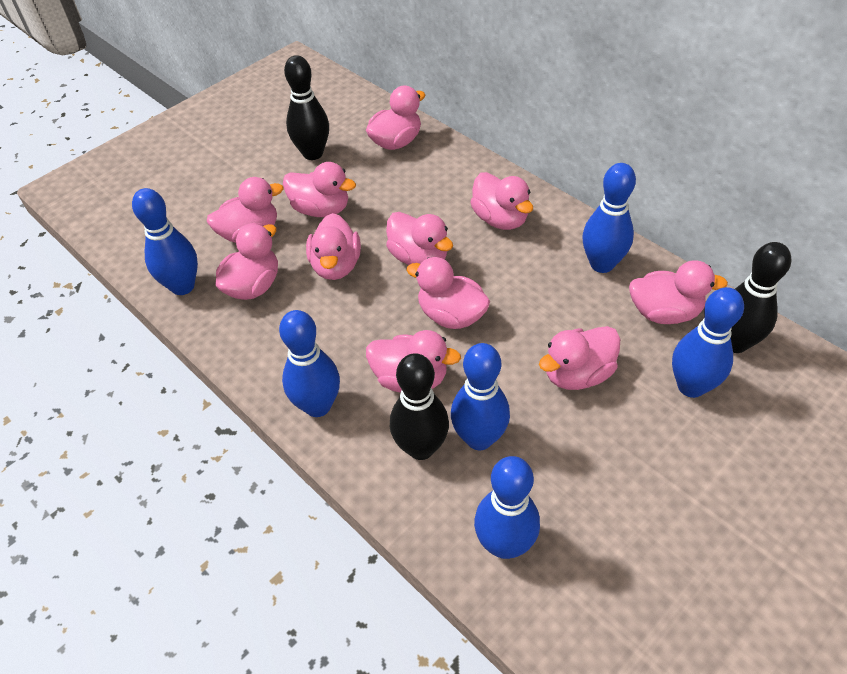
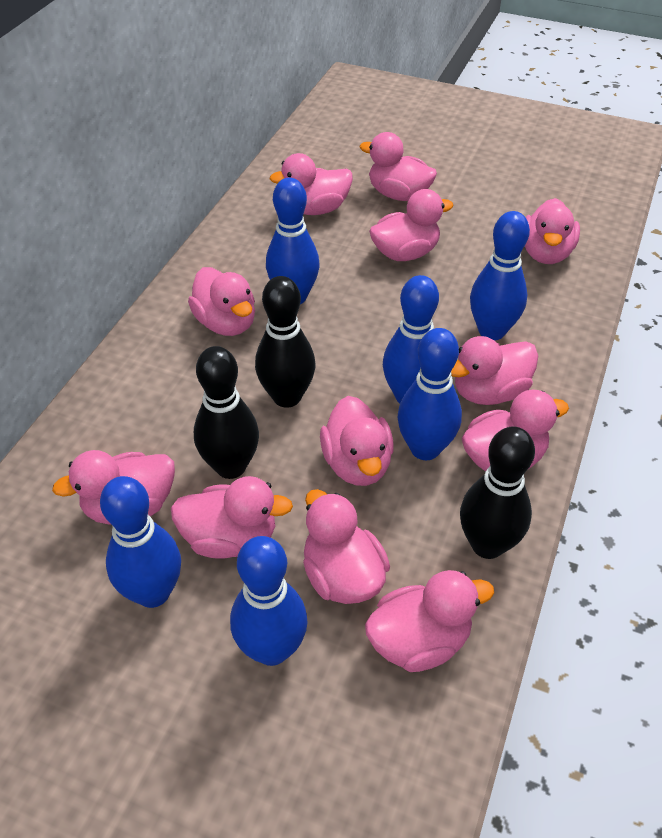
pink duck: [207,177,284,243] [216,224,278,300] [283,162,356,217] [306,213,361,280] [366,86,426,150] [366,330,461,392] [386,212,453,265] [406,257,490,329] [470,172,533,230] [539,326,620,390] [629,260,728,324] = 11 -> [52,450,175,525] [171,476,293,559] [188,267,255,336] [270,153,353,215] [303,489,390,604] [320,396,394,486] [360,132,437,201] [365,570,494,672] [369,189,454,261] [451,336,538,405] [462,390,569,471] [525,198,580,264] = 12

